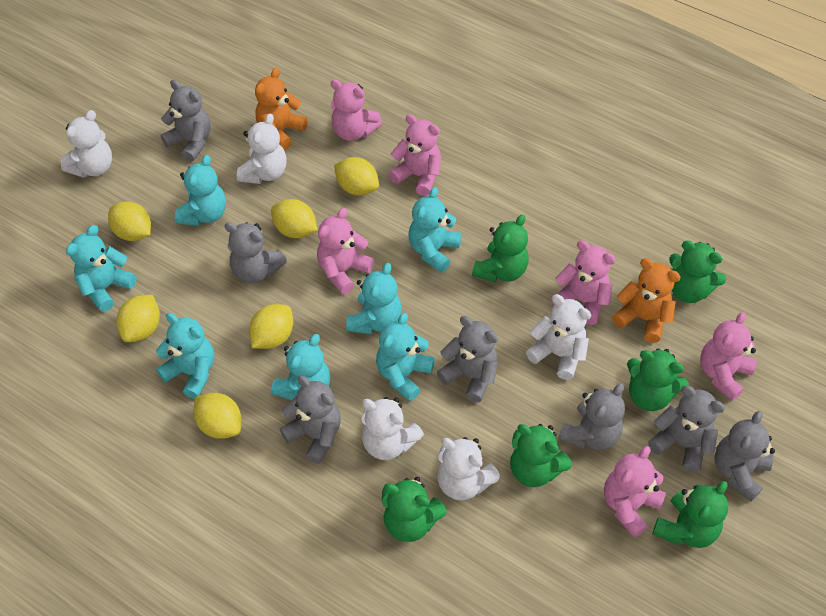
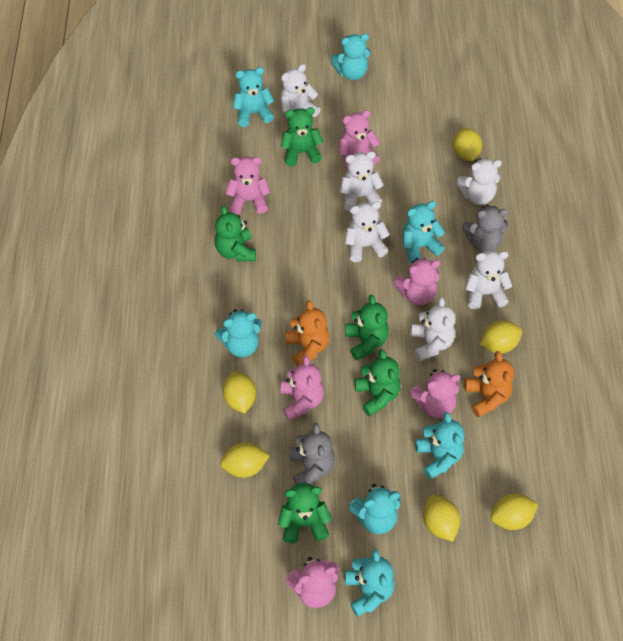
green teddy bear: [382,477,446,542] [472,214,529,283] [510,424,572,487] [627,348,689,411] [653,481,728,548] [669,241,726,303] = 6 -> [215,205,256,261] [278,483,332,544] [281,107,324,167] [345,295,389,361] [355,349,401,416] = 5
grey teddy bear: [161,80,211,162] [224,222,287,283] [280,376,341,464] [437,316,498,403] [558,384,625,450] [648,386,725,472] [715,411,775,502] = 7 -> [289,423,335,484] [462,205,509,252] = 2
white teddy bear: [60,110,112,178] [237,113,287,184] [361,397,424,460] [437,437,500,501] [526,294,591,380] = 5 -> [280,64,320,119] [340,151,384,211] [345,201,390,262] [411,297,455,361] [456,158,502,205] [465,250,512,309] = 6

